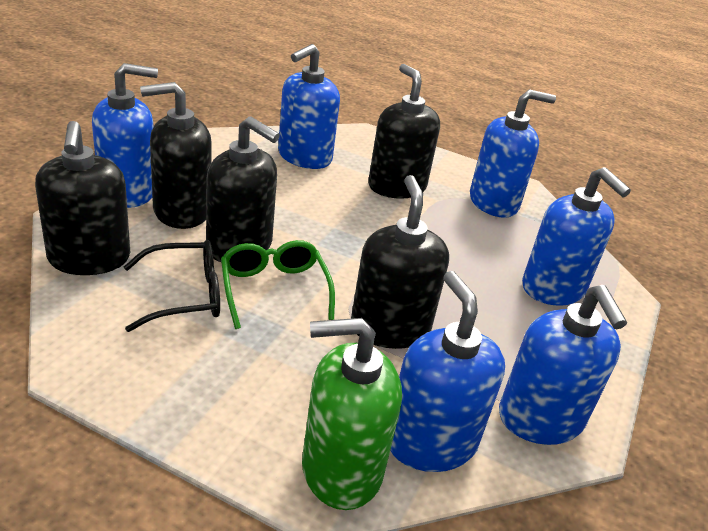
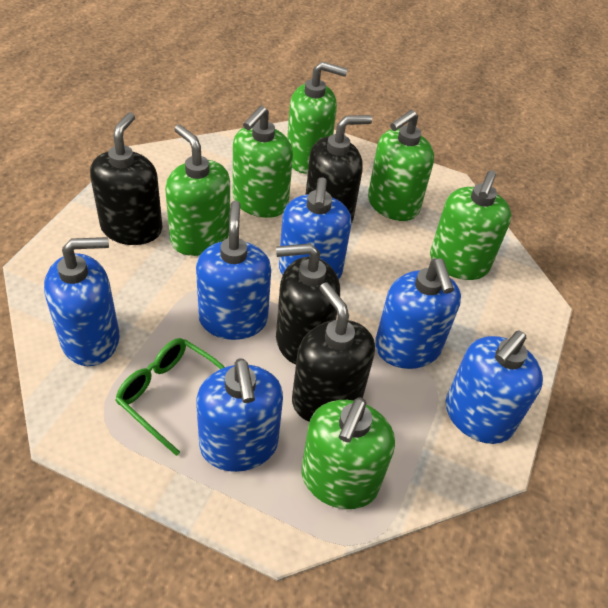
black glasses: [124,240,220,332] = 1 -> none = 0
black soap dispenser: [35,121,130,275] [140,82,212,229] [206,116,280,262] [351,175,449,349] [368,64,440,199] = 5 -> [90,112,163,245] [276,243,340,364] [292,282,375,422] [306,115,372,222] = 4
green soap dispenser: [302,318,402,510] = 1 -> [165,125,230,256] [233,105,293,218] [287,61,348,174] [301,397,395,509] [368,110,434,221] [430,170,511,280] = 6

